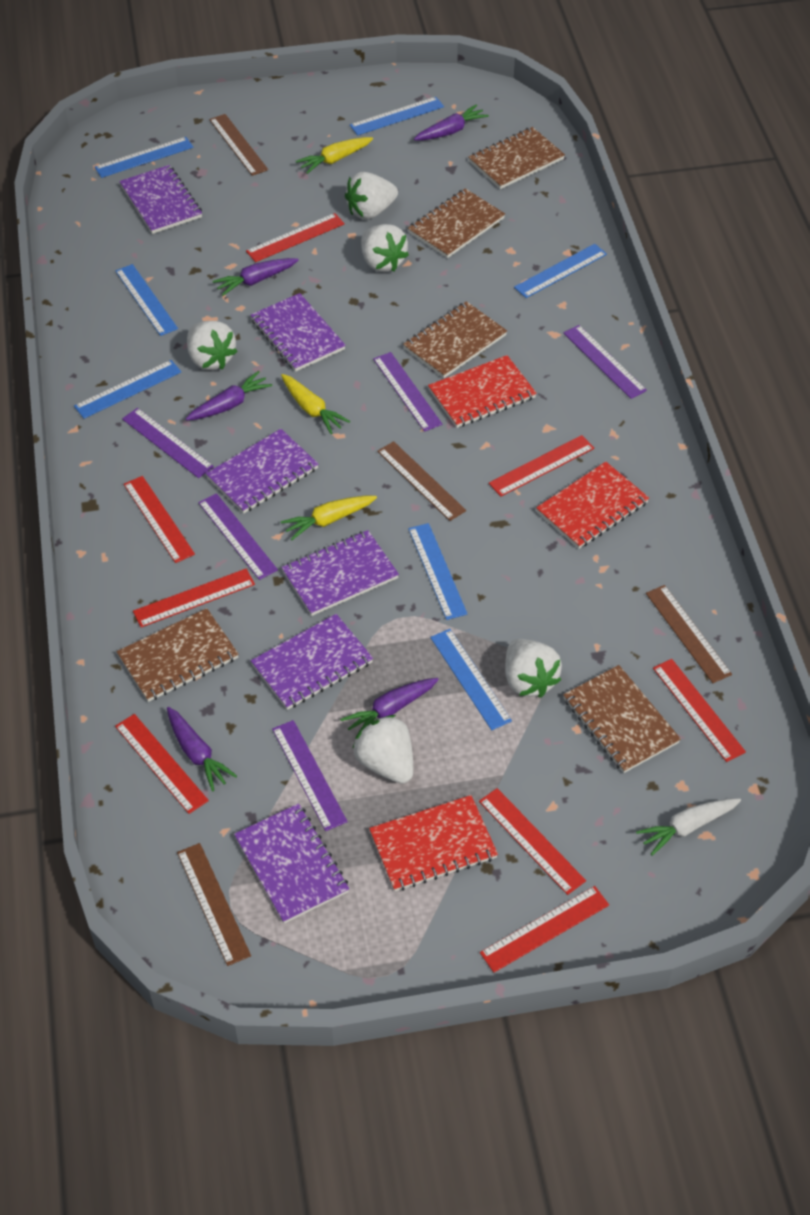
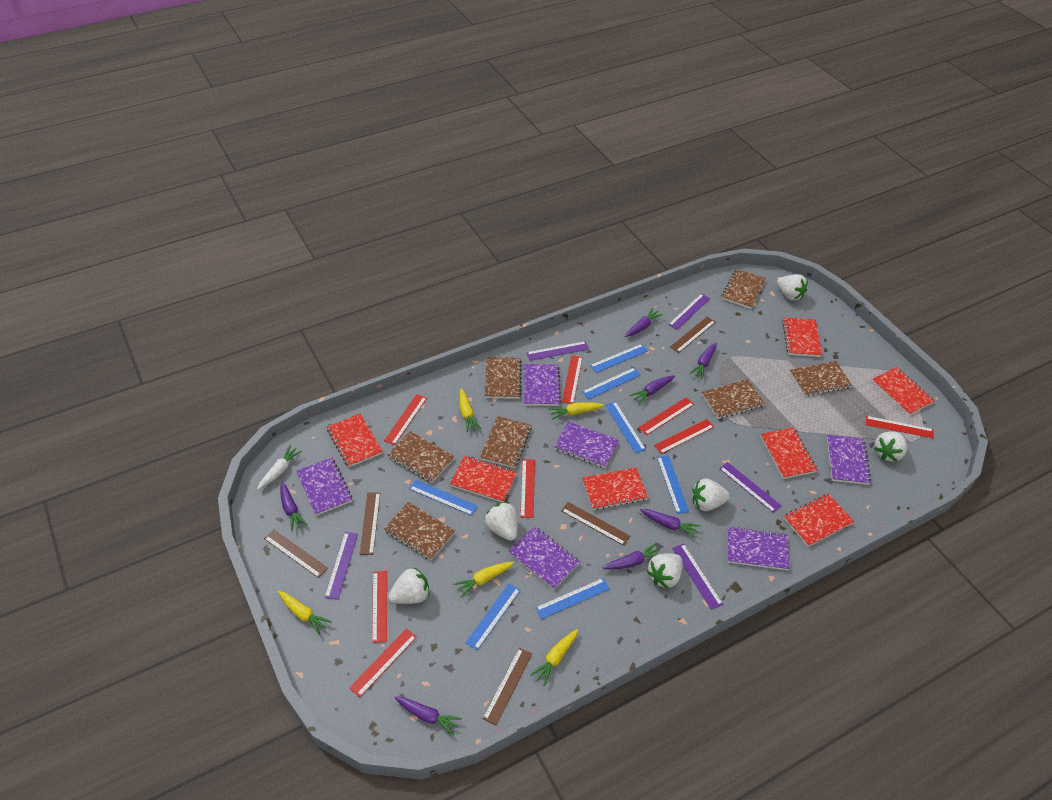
brown notebook: [117,608,239,702] [403,301,507,378] [408,188,505,258] [468,127,565,189] [563,665,681,773] = 5 -> [384,502,455,560] [387,431,455,483] [480,416,532,468] [485,357,522,399] [702,379,765,419] [721,269,766,309] [790,361,852,397] = 7
brown ruler: [177,843,251,966] [209,114,268,176] [377,441,466,521] [646,585,732,683] = 4 -> [264,529,328,578] [360,492,380,555] [482,648,532,725] [561,502,630,546] [670,317,715,353] = 5
purple carrot: [167,707,237,791] [186,371,272,421] [213,258,299,296] [340,678,439,739] [414,104,489,140] = 5 -> [280,482,307,531] [395,696,462,736] [603,543,660,570] [625,308,663,337] [630,375,675,404] [640,509,700,538] [689,343,717,379] = 7
red notebook: [369,795,498,891] [428,355,537,428] [536,462,649,549] = 3 -> [327,414,383,467] [450,456,517,503] [582,468,648,510] [760,428,817,479] [782,317,822,357] [784,493,854,547] [872,367,935,415] = 7
white strawberry: [187,321,237,370] [345,172,398,220] [352,715,413,784] [361,224,409,272] [505,639,562,698] = 5 -> [388,567,430,604] [485,502,517,541] [647,553,683,589] [692,478,730,511] [777,274,808,301] [874,431,907,462] = 6
yellow carrot: [281,374,350,434] [281,495,377,540] [296,137,373,174] = 3 -> [278,591,332,635] [453,562,514,597] [459,389,481,432] [530,629,578,685] [548,402,604,420] = 5

